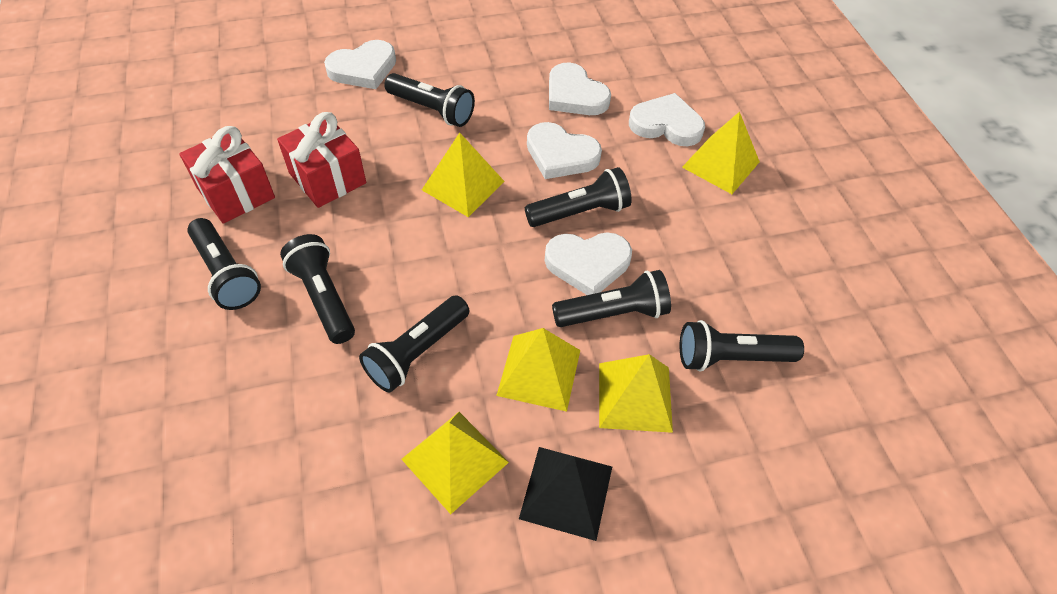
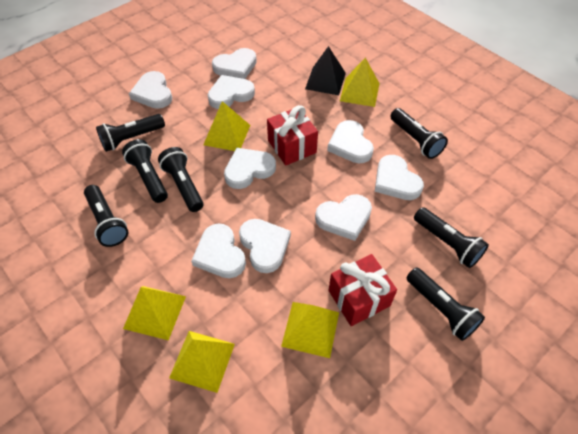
white heart: [324,40,396,89] [527,122,602,179] [545,232,632,295] [549,62,611,115] [629,93,705,146] = 5 -> [129,71,172,109] [191,224,246,278] [208,75,255,109] [212,48,257,79] [224,148,276,189] [239,219,291,273] [315,194,372,241] [327,120,374,163] [375,155,424,200] = 9

